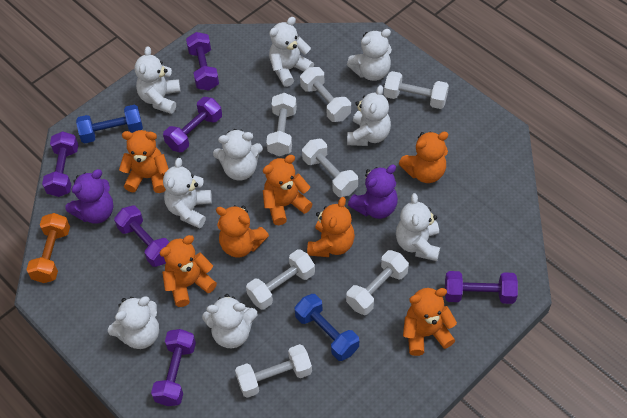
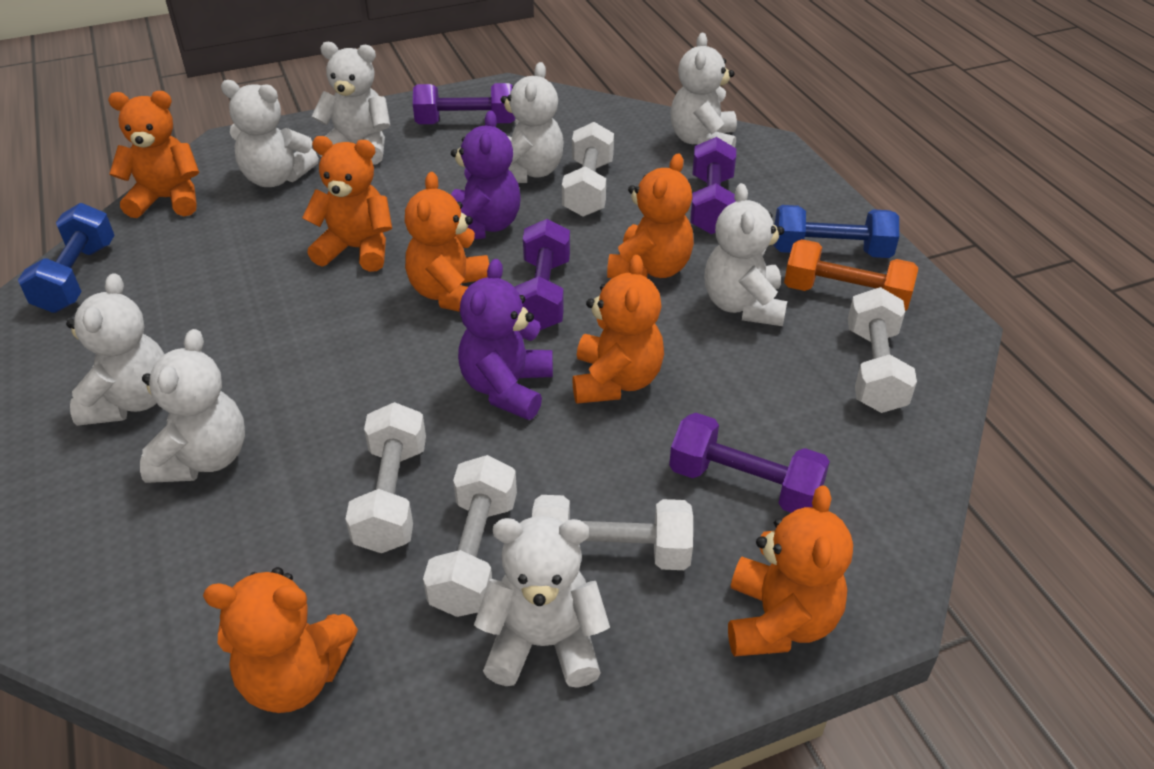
purple dumbbell: [42,131,78,197] [114,206,169,267] [151,329,196,406] [163,97,222,152] [186,32,219,91] [445,271,518,304] = 6 -> [413,83,515,124] [514,219,570,330] [669,413,830,513] [690,137,736,234] = 4
white dumbbell: [235,344,312,398] [246,249,315,310] [266,93,297,156] [300,67,351,122] [302,139,358,197] [346,250,409,315] [384,71,449,109] = 7 -> [346,402,426,553] [423,455,517,617] [532,495,693,570] [562,122,614,217] [848,287,917,413] = 5
white teddy bear: [108,297,159,349] [135,46,180,114] [163,158,212,229] [202,294,257,348] [213,129,263,180] [269,17,314,87] [347,29,392,81] [347,85,391,146] [396,193,440,261] = 9 -> [66,273,165,426] [140,329,245,483] [221,80,319,187] [311,42,390,165] [474,516,610,688] [501,62,564,183] [670,33,737,147] [704,183,787,326] = 8

